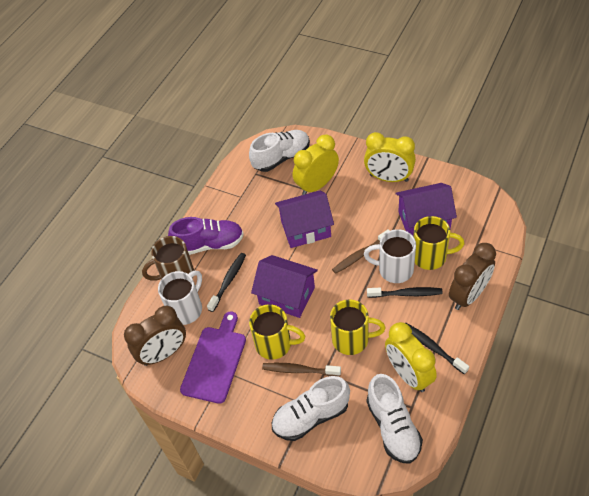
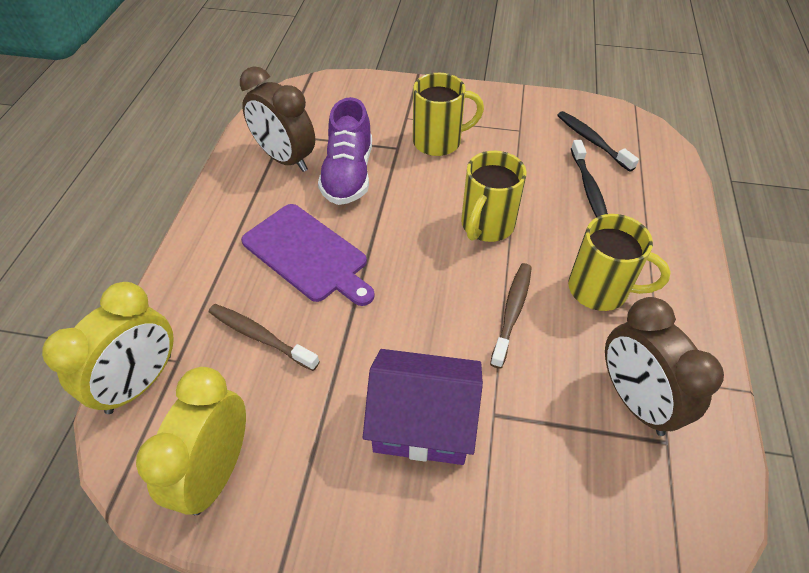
black toothbrush: [207,253,246,312] [367,287,443,298] [405,323,469,374] = 3 -> [557,111,639,172] [571,140,608,217] = 2
brown mug: [142,236,194,281] = 1 -> none = 0
purple house: [251,255,318,318] [275,190,334,248] [396,183,457,236] = 3 -> [363,349,483,465] = 1
white mug: [158,271,202,325] [364,229,416,283] = 2 -> none = 0
white shoe: [249,130,310,172] [272,376,350,441] [367,374,423,463] = 3 -> none = 0
yellow clock: [293,135,339,195] [364,132,416,182] [385,322,437,392] = 3 -> [42,282,174,414] [136,367,246,515] = 2

